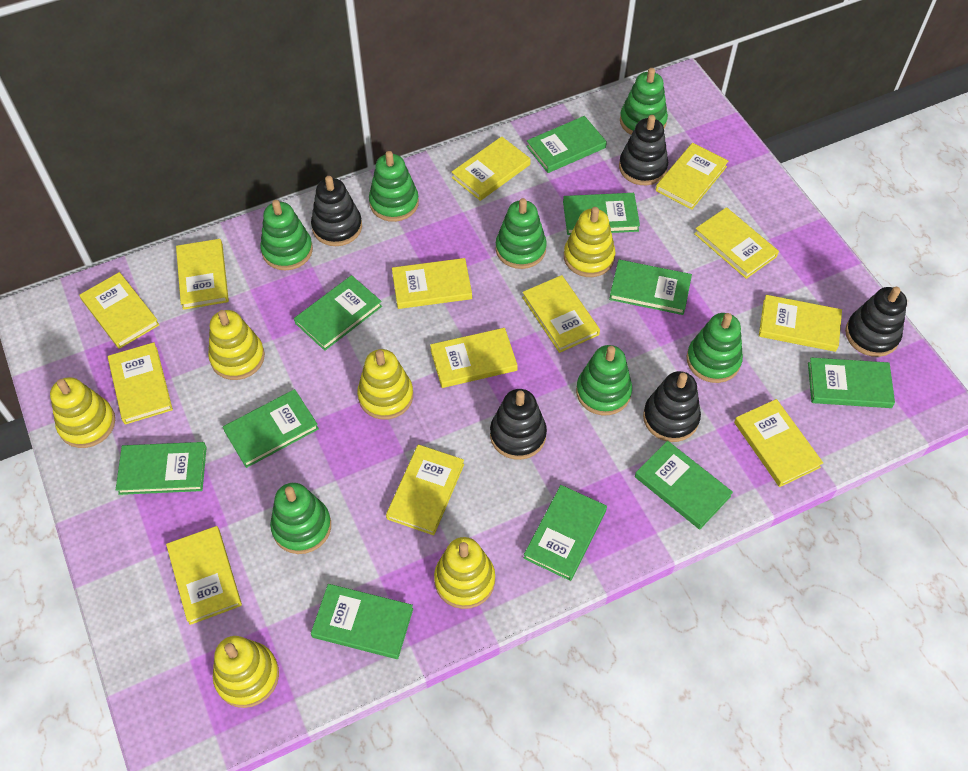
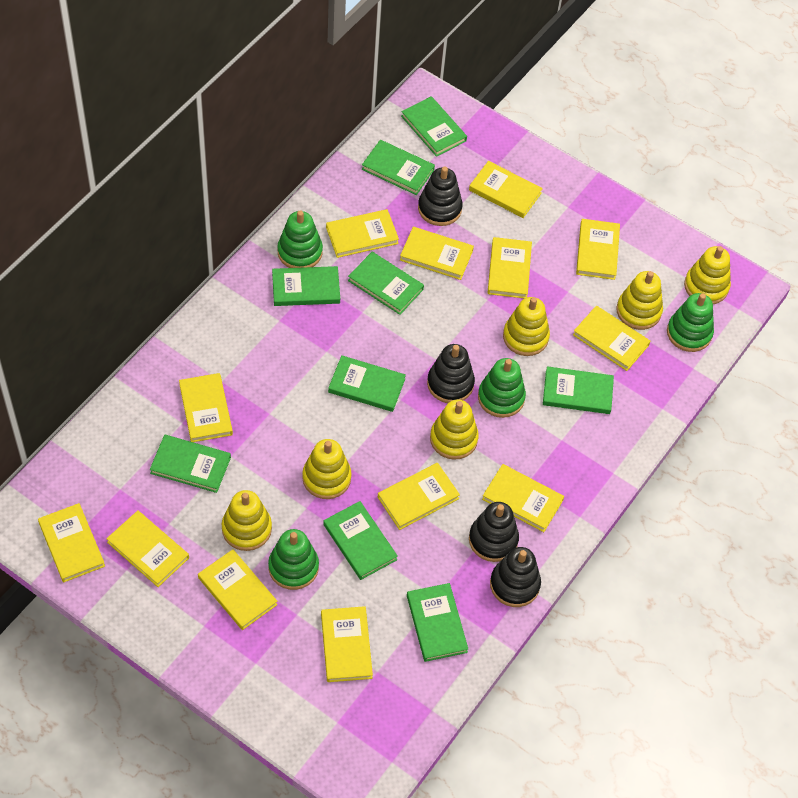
black stacking toy: [311,176,362,246] [490,389,547,460] [619,115,668,185] [643,371,701,442] [845,287,907,357] = 5 -> [418,166,463,226] [427,344,475,403] [469,502,519,562] [490,547,541,607] = 4
green book: [116,442,207,495] [223,389,319,468] [294,275,382,351] [311,584,413,659] [524,485,607,581] [526,116,607,173] [563,193,640,235] [609,260,692,315] [635,441,733,530] [808,358,895,408] = 10 -> [150,435,231,493] [272,266,340,306] [323,501,398,580] [328,355,406,412] [348,252,424,315] [362,140,435,195] [401,96,467,157] [407,583,468,662] [543,366,614,414] = 9
green stacking toy: [260,200,313,271] [270,483,331,554] [369,151,419,222] [496,198,547,269] [576,345,632,415] [620,68,668,135] [687,313,743,383] = 7 -> [268,529,319,590] [277,210,323,268] [478,358,526,418] [667,293,714,352] = 4

